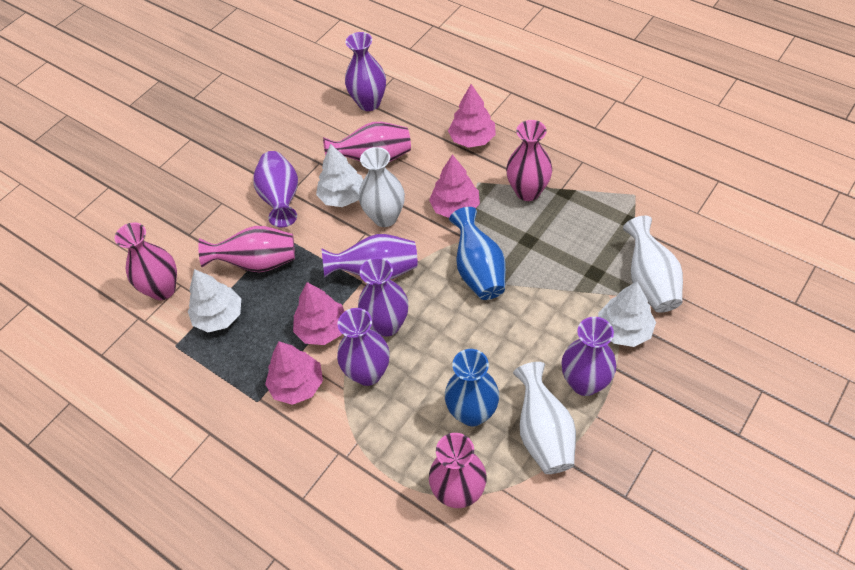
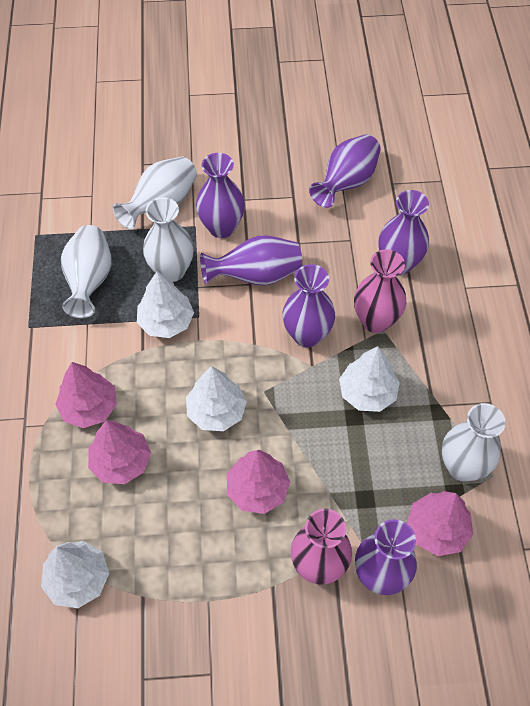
blue vase: [445,349,499,426] [449,207,506,300] = 2 -> none = 0
pink vase: [115,222,177,300] [198,226,295,272] [323,122,411,162] [429,433,487,508] [506,120,552,201] = 5 -> [291,509,352,585] [354,249,406,333] = 2
white tree: [188,269,241,332] [316,144,363,207] [598,282,656,347] = 3 -> [41,541,109,608] [137,271,194,338] [186,366,247,431] [339,346,400,412] = 4
white vase: [359,147,405,227] [513,362,576,474] [623,216,683,313] = 3 -> [61,225,112,318] [113,156,197,229] [143,197,194,282] [442,403,506,481] = 4

